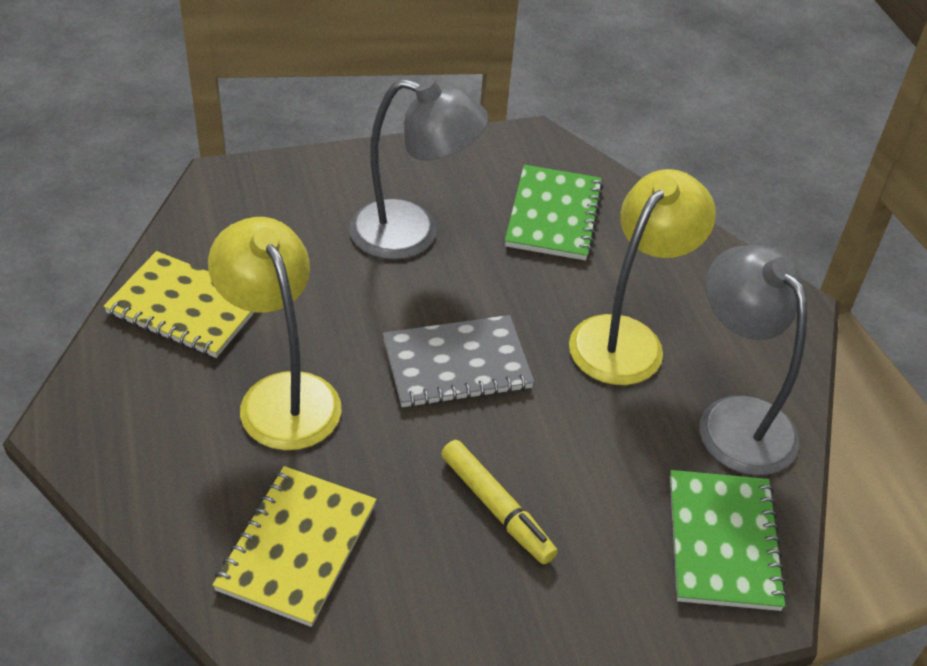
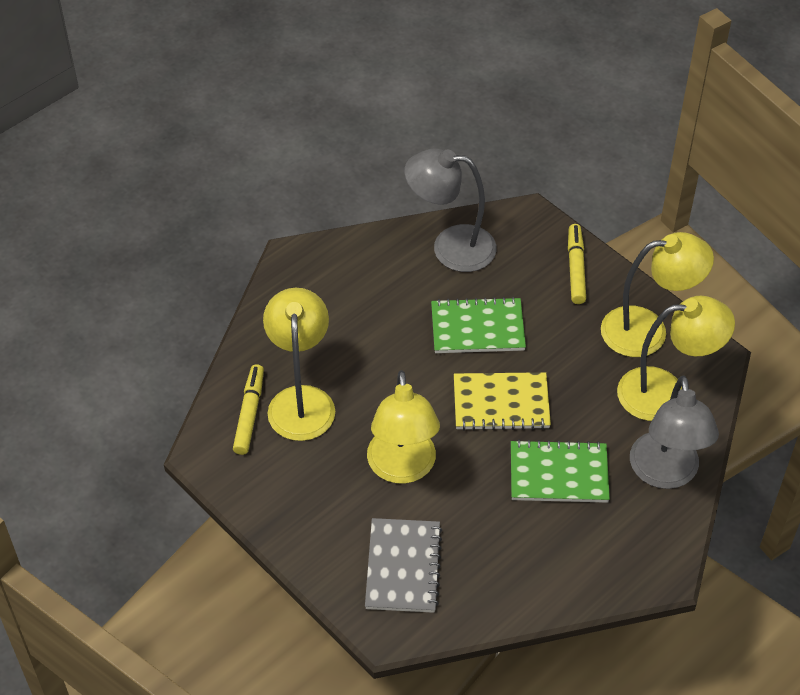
yellow lamp: [208,217,342,450] [569,169,716,385] = 2 -> [263,288,335,441] [367,370,440,484] [601,232,714,357] [617,296,735,421] = 4
yellow marker: [441,440,558,564] = 1 -> [233,364,264,455] [568,224,586,304] = 2
yellow notebook: [103,251,255,358] [213,466,377,627] = 2 -> [454,372,551,431] = 1

